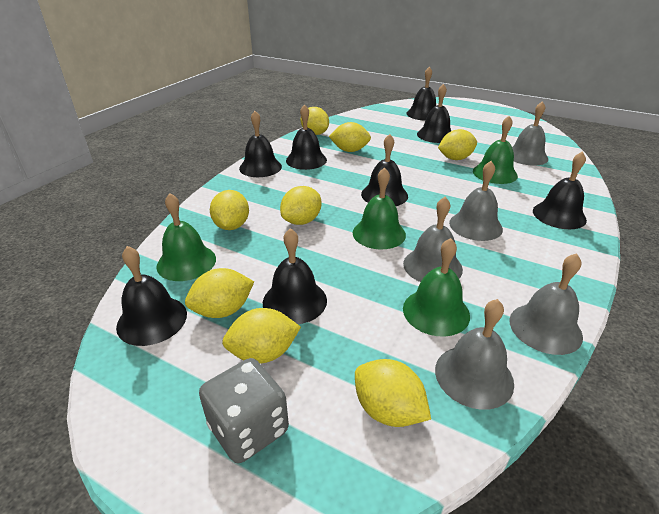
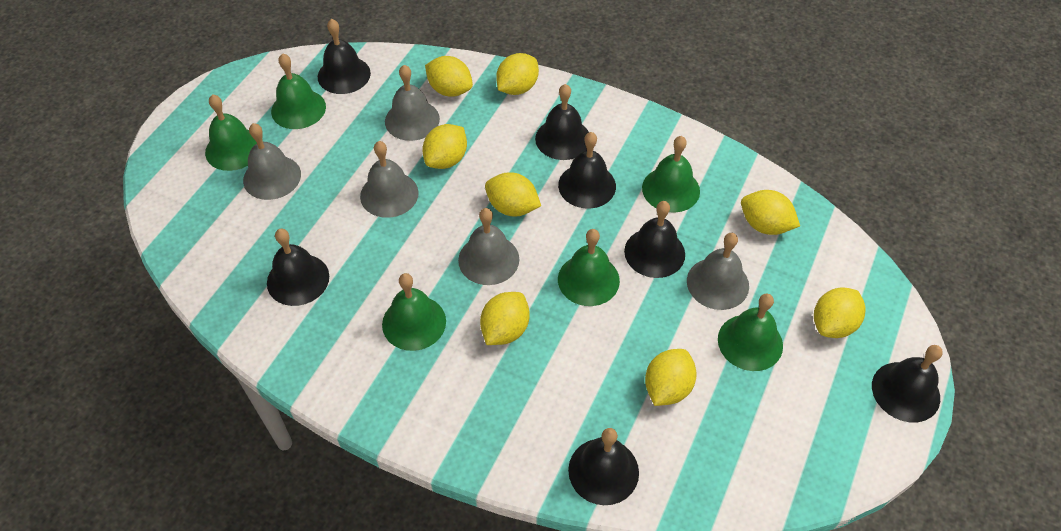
black bell: [116,246,187,346] [239,111,282,177] [263,228,327,324] [286,104,327,170] [361,134,408,206] [406,66,436,120] [417,84,451,143] [533,151,587,229] = 8 -> [267,229,329,306] [318,19,371,94] [535,84,589,160] [558,132,616,209] [568,428,639,505] [624,201,685,278] [872,345,943,422] = 7
green bell: [156,193,216,281] [353,167,406,249] [403,238,470,337] [473,116,518,184] = 4 -> [205,94,257,171] [271,53,326,129] [382,273,446,351] [558,229,620,306] [642,136,700,213] [718,294,783,371] = 6
grey dice: [199,358,289,463] = 1 -> none = 0

